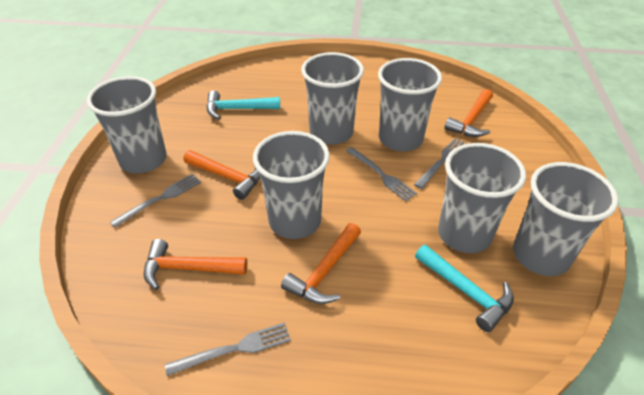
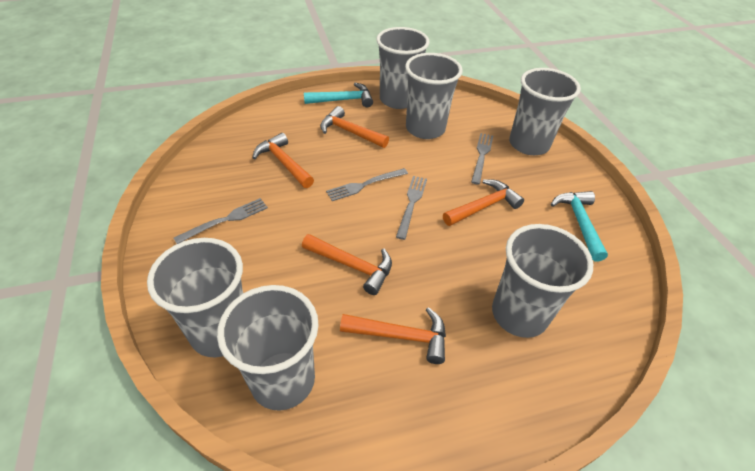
orange hammer: [144,239,247,290] [183,150,260,200] [281,223,361,304] [444,89,493,137] = 4 -> [252,133,314,188] [302,234,392,295] [320,106,389,148] [340,307,446,364] [443,179,524,226] = 5

